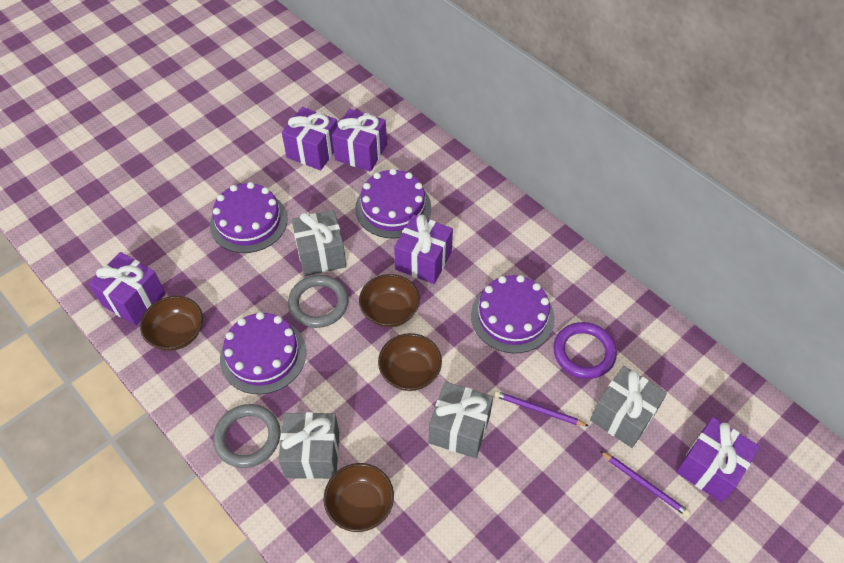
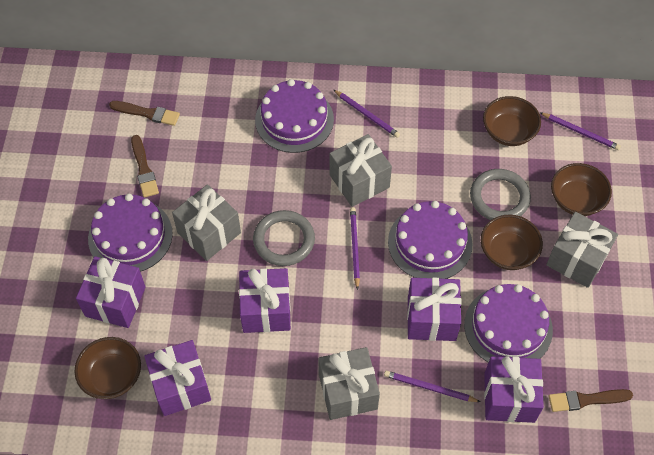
brown brush: none = 0 -> [109,101,180,126] [131,135,159,198] [548,389,633,412] = 3
purple pencil: [494,391,589,426] [600,451,690,517] = 2 -> [334,90,400,138] [350,207,360,290] [384,371,481,402] [540,112,621,150] = 4
purple ring: [553,322,617,379] = 1 -> none = 0

